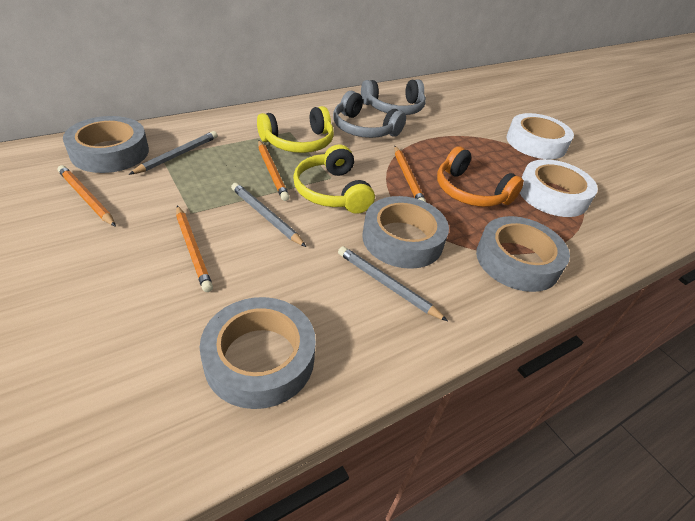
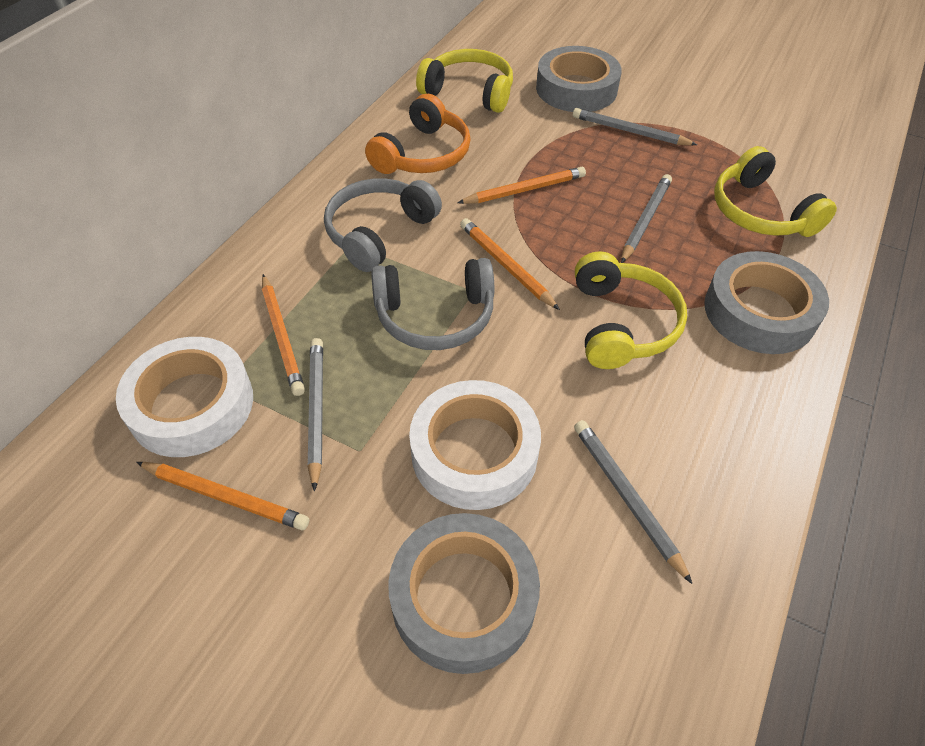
grey pencil: [129,131,218,175] [231,183,306,247] [338,246,448,321] = 3 -> [308,338,323,491] [573,108,697,146] [574,420,692,584] [621,174,672,263] = 4
grey tape: [63,116,149,173] [200,297,316,409] [362,196,449,269] [476,216,570,292] = 4 -> [388,513,540,674] [536,46,622,112] [704,251,829,354] = 3
yellow headphones: [257,106,334,153] [293,144,375,214] = 2 -> [416,49,513,113] [575,251,687,369] [714,146,837,237] = 3

